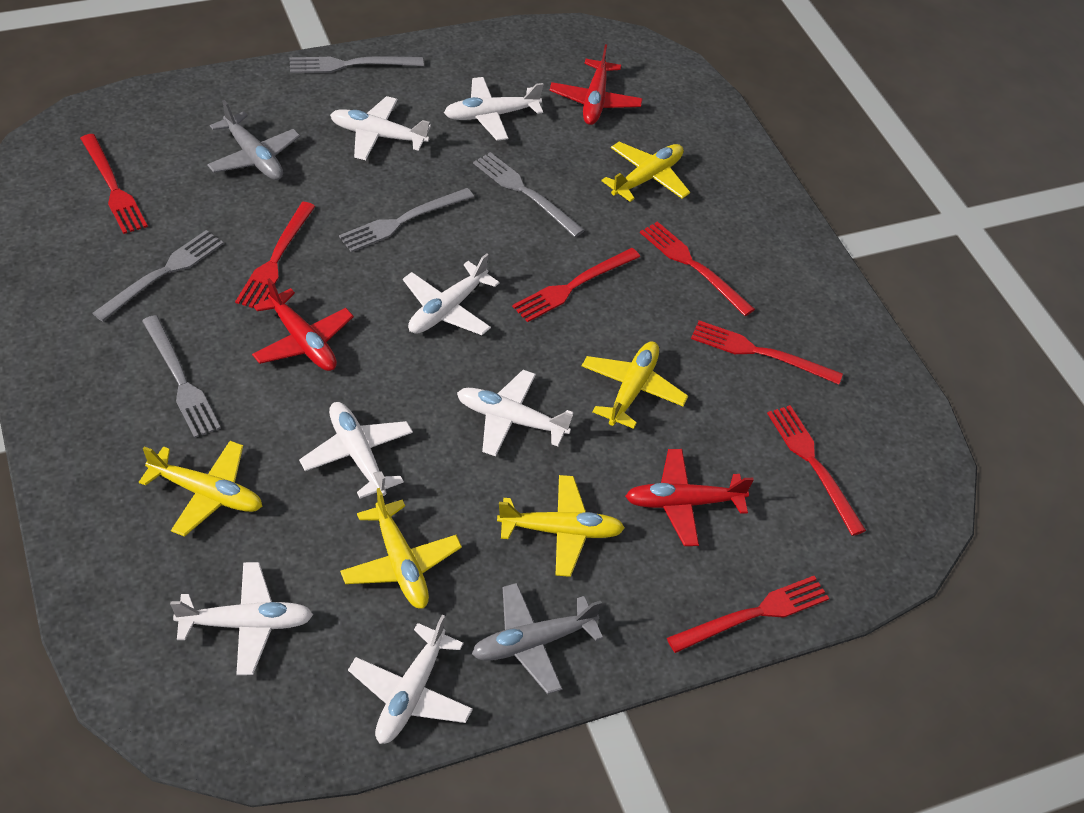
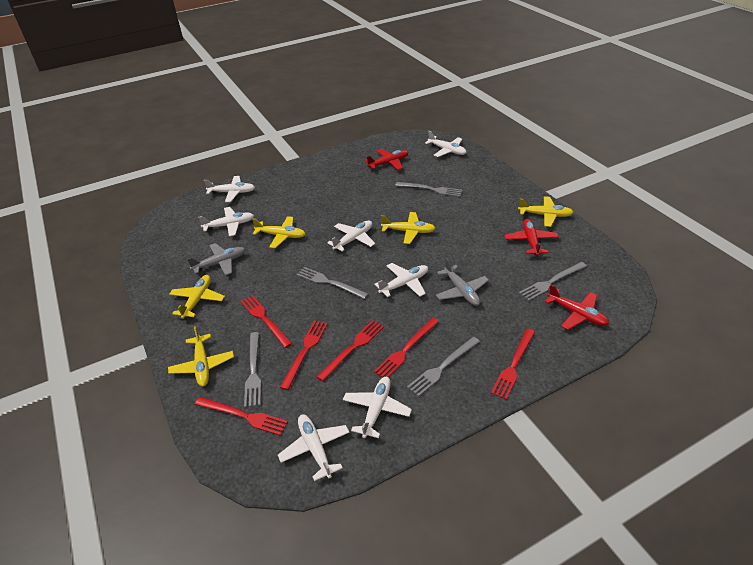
red fork: [80,134,148,234] [235,202,315,308] [512,248,640,322] [640,221,755,316] [667,576,829,653] [691,320,843,385] [767,405,866,536] = 7 -> [195,397,288,436] [240,295,292,348] [280,320,328,390] [317,320,384,381] [374,318,439,378] [491,329,535,400] = 6

